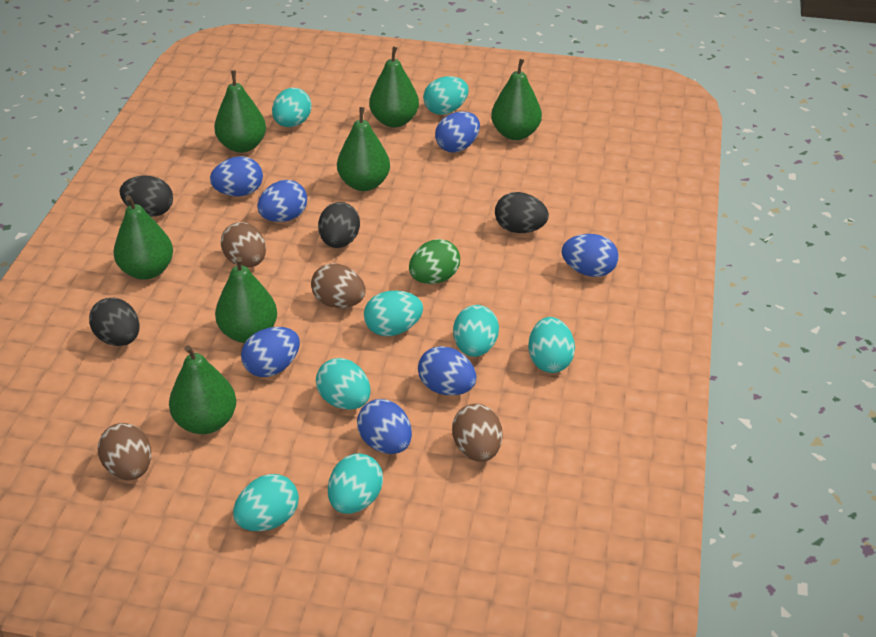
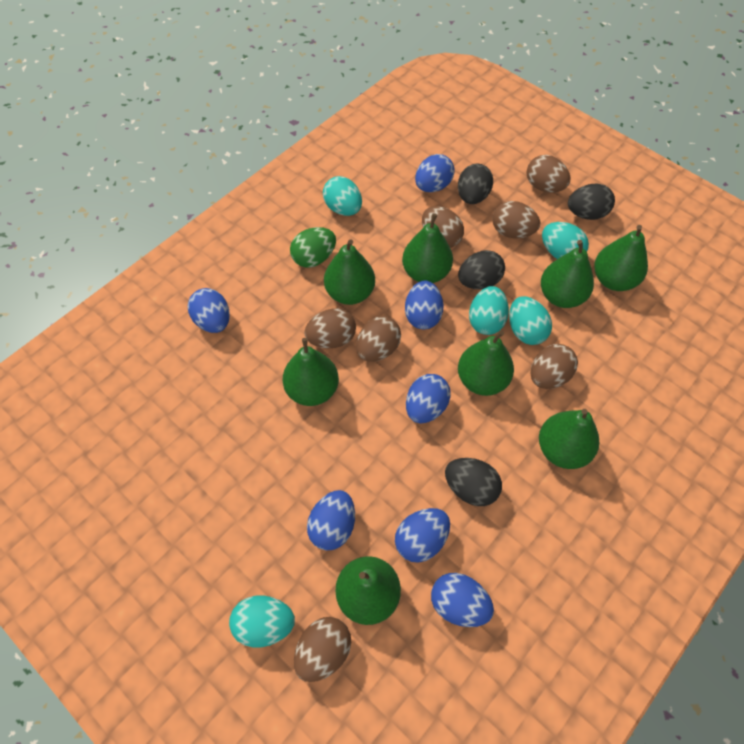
brown egg: [98,423,151,480] [221,222,266,268] [311,263,366,308] [452,404,502,462] = 4 -> [294,617,351,682] [304,308,356,348] [356,316,401,362] [422,206,464,248] [492,201,540,238] [527,155,570,193] [531,344,578,389] = 7
green pear: [114,195,173,280] [169,345,236,434] [214,70,266,153] [215,257,277,343] [337,107,390,191] [369,47,419,127] [491,59,542,140] = 7 -> [283,338,339,406] [324,239,375,305] [336,556,401,625] [402,213,453,283] [458,330,514,396] [539,409,599,469] [541,240,594,308] [594,225,648,291] = 8
turquoise egg: [233,474,299,531] [272,87,311,127] [316,358,371,410] [328,453,383,514] [364,290,423,336] [423,76,469,115] [453,305,499,357] [528,317,575,373] = 8 -> [229,595,295,647] [323,176,362,216] [469,286,509,335] [509,296,552,345] [542,222,589,259] = 5

